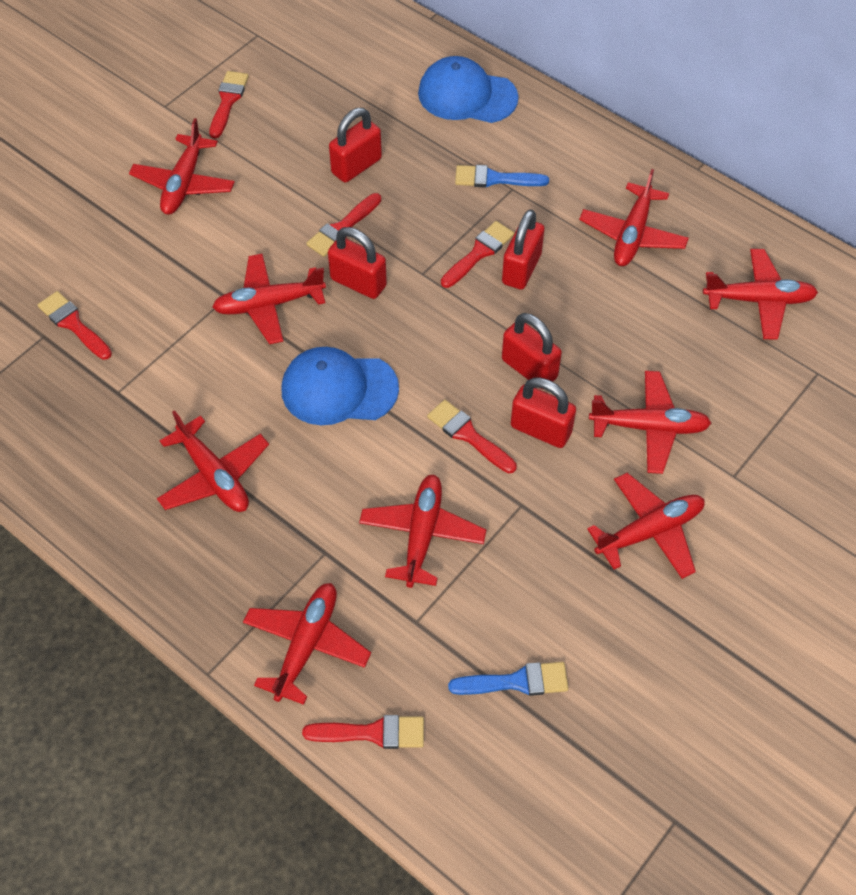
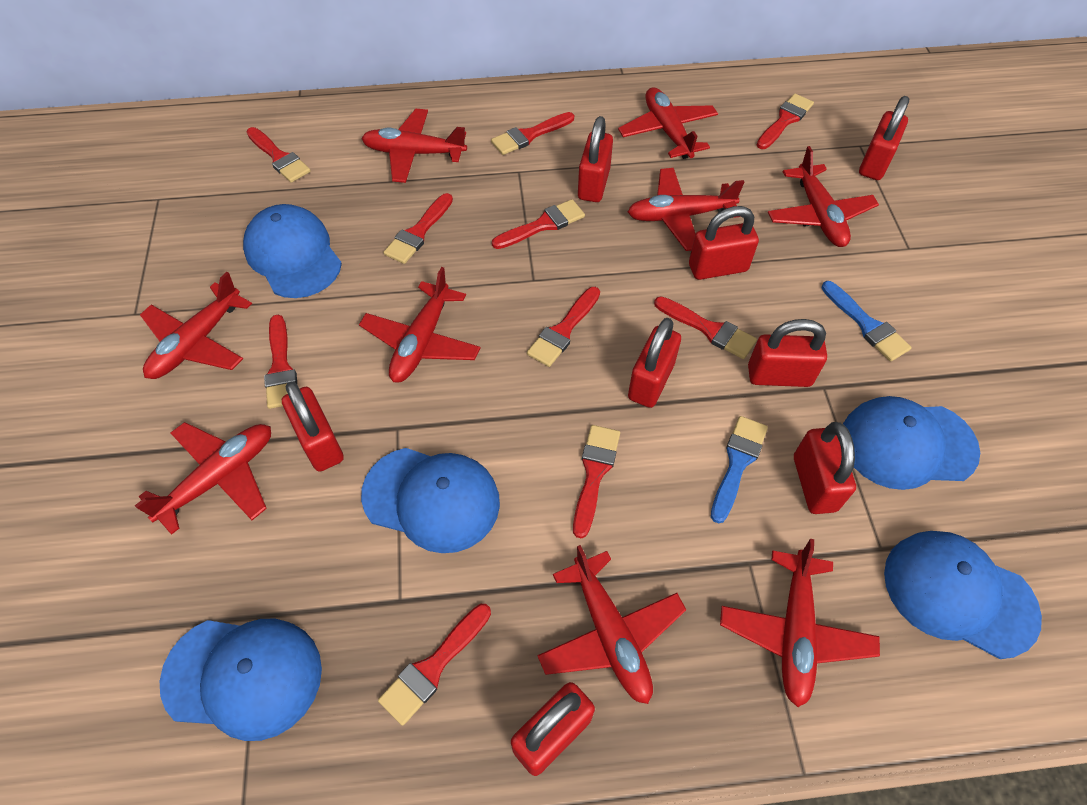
blue cap: [281,347,399,425] [418,56,519,123] = 2 -> [160,619,322,741] [243,204,342,298] [361,448,500,553] [843,396,980,490] [884,531,1042,659] = 5
red brush: [38,291,112,360] [209,71,249,139] [302,715,424,749] [306,193,381,257] [427,400,517,473] [441,221,514,288] = 6 -> [247,127,311,183] [264,314,297,409] [378,604,491,726] [383,193,453,264] [491,112,574,155] [492,199,585,249] [527,287,600,367] [573,425,620,539] [654,296,757,359] [757,93,814,149] = 10
red padlock: [328,227,387,299] [329,108,382,183] [502,209,544,290] [502,313,562,389] [511,378,576,448] = 5 -> [282,382,344,472] [511,682,595,776] [578,116,613,202] [628,318,681,408] [689,206,759,280] [748,319,827,387] [794,422,856,514] [859,96,909,180] = 8

